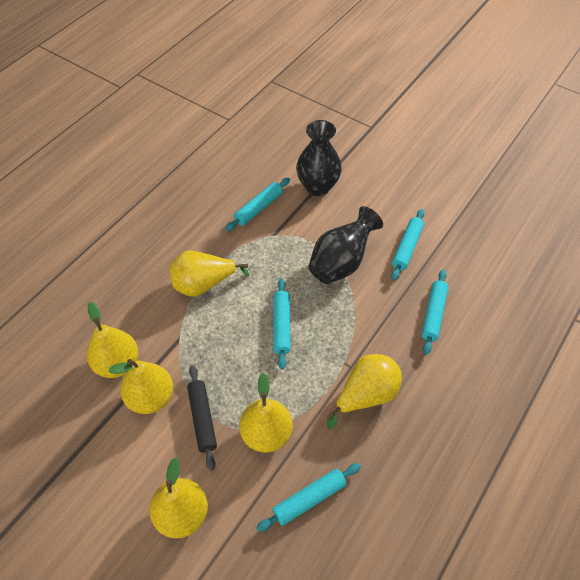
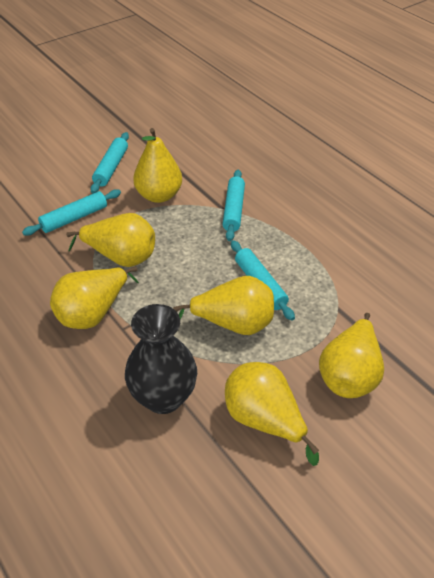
black rolling pin: [187,365,217,471] = 1 -> none = 0
black vase: [296,120,342,196] [308,206,383,284] = 2 -> [125,304,197,414] = 1
turquoise rolling pin: [225,177,290,231] [256,463,361,532] [273,278,291,369] [391,209,424,280] [422,269,448,355] = 5 -> [22,189,121,236] [90,132,129,193] [222,170,245,241] [231,240,295,321] = 4

